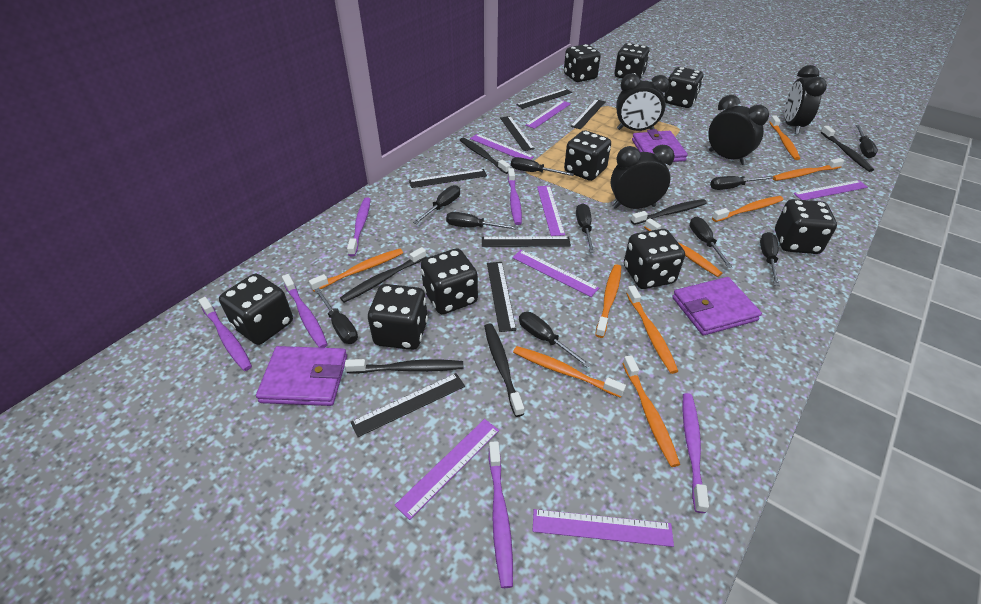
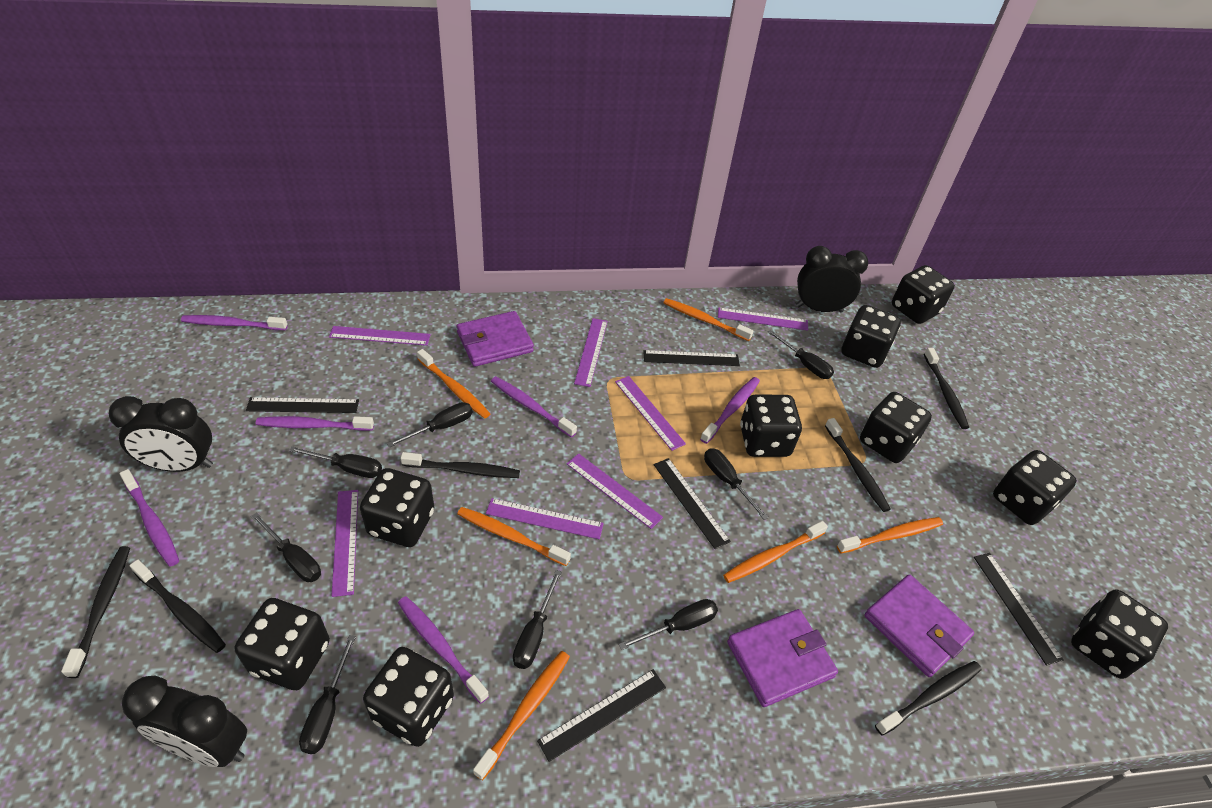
black clock: [610,145,675,209] [616,74,670,131] [708,95,769,165] [784,65,827,134] = 4 -> [109,396,213,472] [122,676,247,767] [796,246,868,313] = 3
black ruler: [351,373,465,437] [409,169,487,188] [482,236,571,247] [487,262,516,332] [500,116,535,151] [516,88,572,109] [570,99,606,129] = 7 -> [246,397,359,413] [537,669,666,762] [643,350,740,366] [654,458,731,549] [974,553,1064,665] = 5
black screwdriver: [314,288,358,344] [413,185,460,224] [446,212,518,230] [511,157,574,176] [519,312,591,368] [576,203,595,253] [690,217,733,268] [710,176,774,190] [760,232,780,286] [856,125,878,158] = 10 -> [251,513,321,582] [289,446,382,478] [299,635,356,754] [387,402,472,448] [513,570,562,669] [619,599,718,650] [704,448,768,520] [768,330,834,379] = 8
orange toothbrush: [309,249,403,292] [513,346,626,398] [595,264,621,338] [622,355,680,467] [626,285,678,374] [644,218,722,277] [712,196,784,222] [769,116,800,160] [773,158,844,181] = 9 -> [417,349,490,419] [457,507,571,566] [473,651,570,780] [663,298,754,341] [723,521,828,583] [837,517,943,553] = 6

